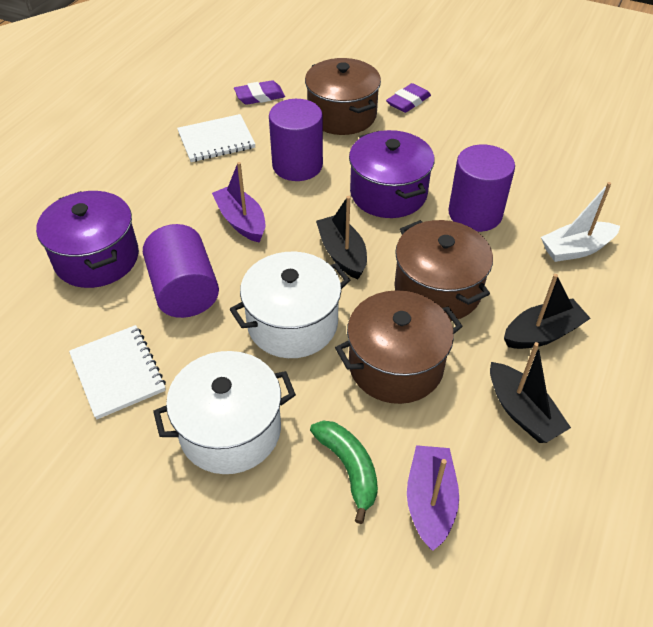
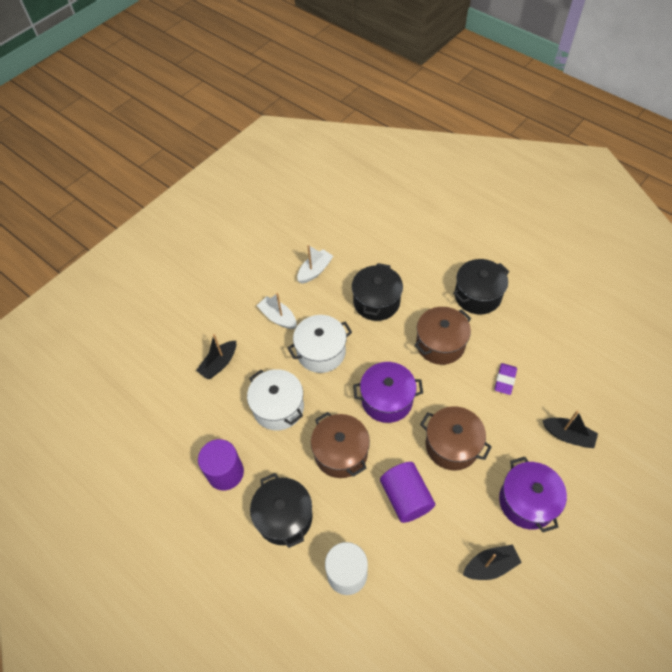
black pot: none = 0 -> [250,473,313,548] [352,263,403,321] [453,259,509,315] = 3
green banana: [310,421,378,524] = 1 -> none = 0
purple boat: [212,162,265,243] [407,445,459,551] = 2 -> none = 0
purple cylinder: [143,224,219,318] [269,99,323,181] [448,144,515,232] = 3 -> [198,439,244,490] [380,462,435,523] = 2
purple eraser: [234,80,285,105] [386,83,431,113] = 2 -> [495,363,517,395] = 1
white boat: [541,182,620,262] = 1 -> [257,293,297,329] [297,245,333,284] = 2
white cylinder: none = 0 -> [325,542,368,595] = 1
white notebook: [69,325,166,419] [177,114,255,162] = 2 -> none = 0

